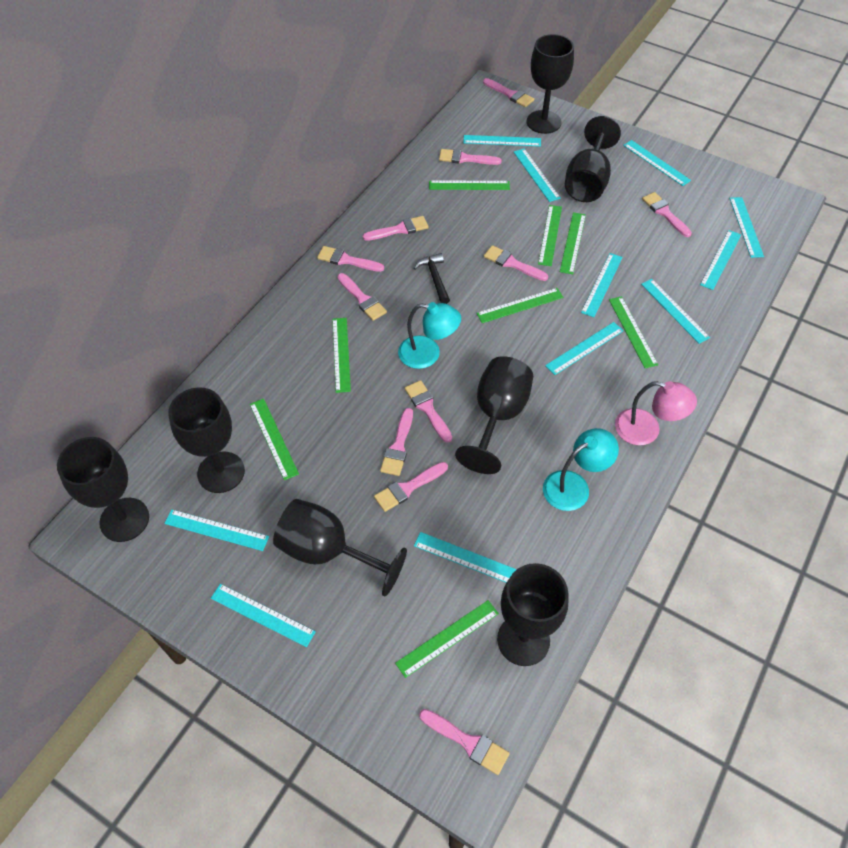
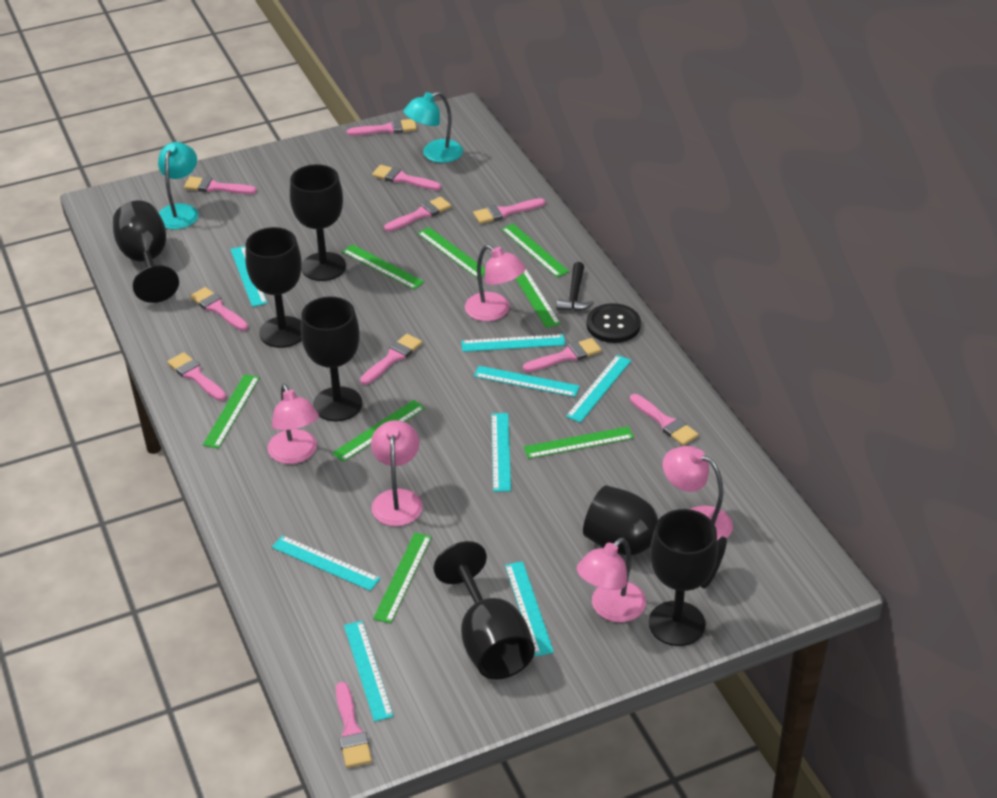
black button: none = 0 -> [586,303,641,343] = 1
pink lamp: [615,381,697,445] = 1 -> [267,384,319,464] [371,420,423,526] [465,245,526,321] [577,537,646,622] [663,446,733,540] = 5
turquoise ruler: [164,509,269,551] [211,584,316,647] [414,532,517,583] [463,135,541,147] [514,149,561,202] [545,322,624,375] [581,253,623,317] [623,140,691,186] [641,279,710,344] [700,230,741,290] [729,197,764,258] = 11 -> [230,246,267,307] [272,535,380,591] [344,621,394,722] [461,334,565,352] [474,366,580,397] [491,413,511,492] [505,561,554,657] [566,355,631,423] = 8

